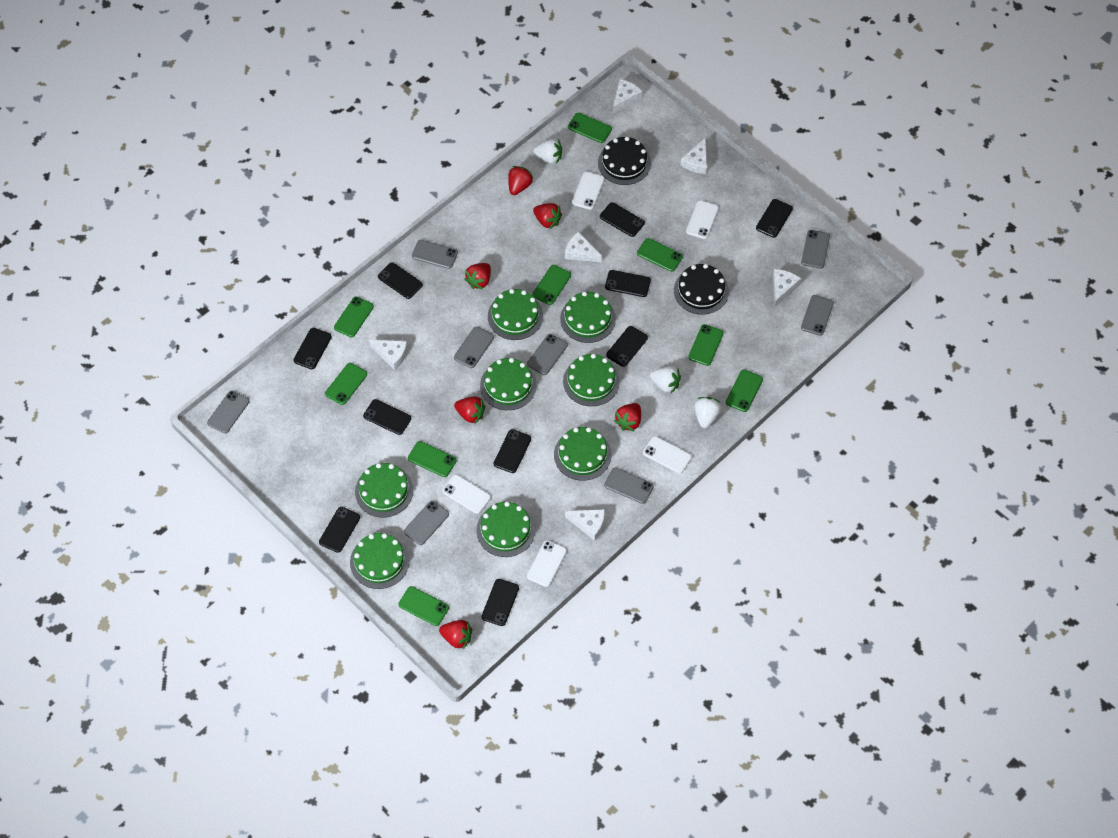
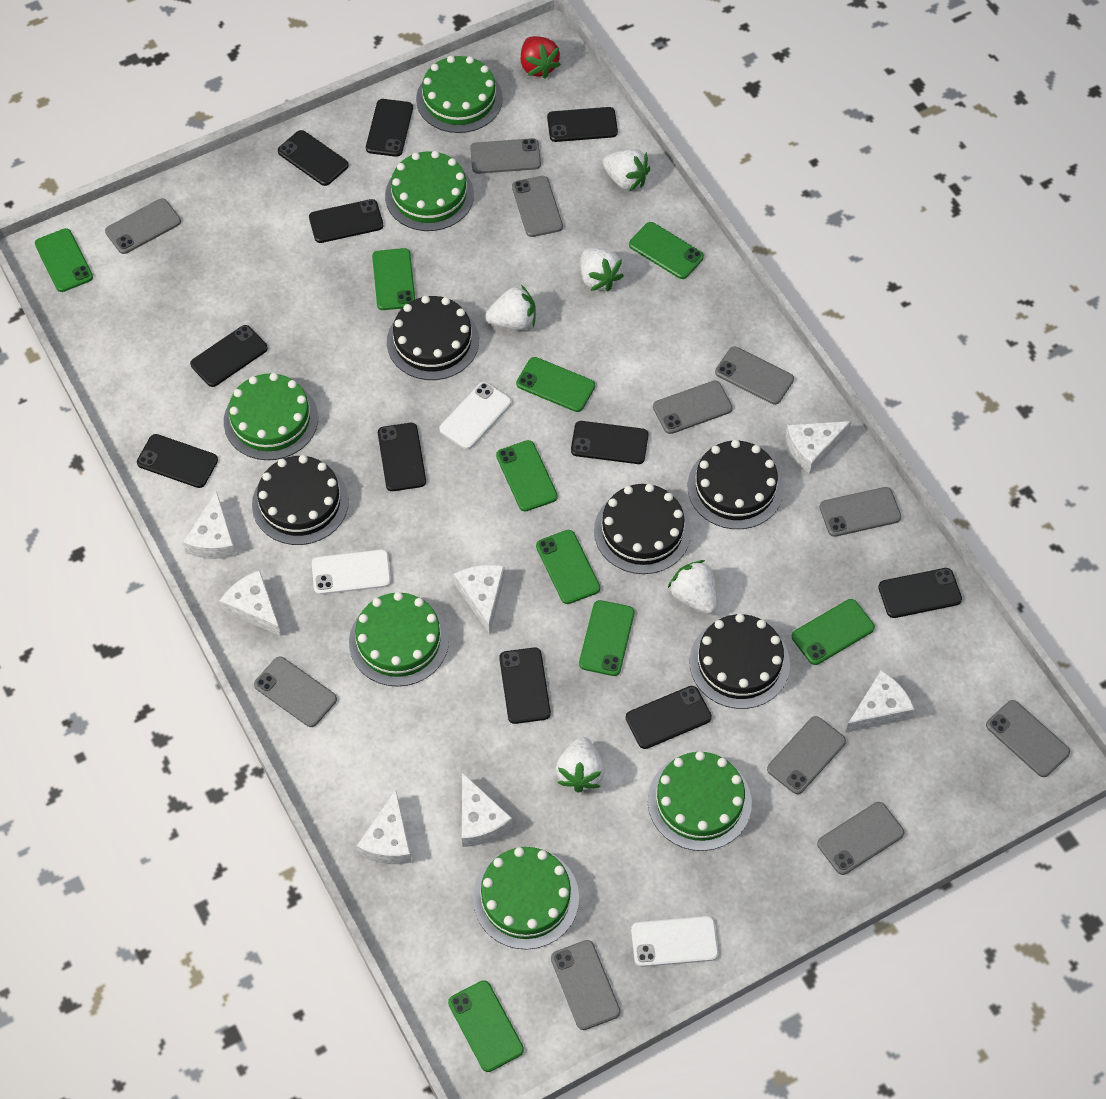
black cake: [598,137,651,185] [674,264,729,315] = 2 -> [252,455,349,545] [387,296,479,380] [594,484,691,574] [687,440,784,529] [690,614,790,709] = 5
black phone: [293,328,332,369] [319,507,360,553] [363,399,411,435] [378,262,423,299] [481,579,519,626] [494,429,531,473] [600,202,645,237] [605,270,651,297] [606,326,648,367] [756,199,793,238] = 10 -> [137,434,218,488] [190,325,268,387] [278,130,349,186] [309,199,383,243] [366,99,413,157] [378,423,426,491] [499,648,551,724] [547,107,618,142] [571,421,648,464] [626,686,712,749] [878,568,962,618] = 11
green cake: [350,533,409,589] [355,463,413,517] [476,501,535,557] [480,358,537,410] [488,289,543,340] [554,427,612,481] [560,291,616,343] [563,354,620,406] = 8 -> [224,373,318,460] [349,592,449,687] [385,151,474,231] [416,56,503,133] [473,847,579,950] [648,751,752,851] = 6
grey phone: [207,390,249,434] [404,501,449,545] [412,240,458,269] [454,327,494,368] [527,334,568,375] [604,467,654,504] [801,230,830,269] [801,295,834,336] = 8 -> [105,198,181,254] [254,657,337,727] [470,138,541,174] [512,176,563,237] [551,940,620,1030] [653,381,732,434] [715,347,794,404] [767,716,846,794] [817,802,904,875] [819,487,901,537] [986,700,1070,777] = 11
red strawberry: [439,620,472,649] [454,396,486,424] [464,263,491,289] [508,166,534,195] [533,203,562,229] [614,403,641,431] = 6 -> [521,36,561,79] = 1
white cheese: [369,340,408,370] [565,232,602,262] [565,509,605,541] [613,79,642,113] [681,138,707,174] [773,269,801,306] = 6 -> [183,491,236,559] [220,570,281,636] [357,790,412,864] [454,565,505,634] [462,773,513,847] [785,421,851,474] [846,670,915,733] = 7
white phone: [442,475,491,514] [527,540,567,587] [572,172,605,210] [643,436,692,474] [686,200,719,239] = 5 -> [312,549,391,595] [439,382,512,449] [631,916,719,967] = 3
white strawberry: [533,139,562,164] [650,366,681,393] [694,397,721,428] = 3 -> [485,285,536,330] [556,737,605,793] [581,248,624,292] [603,149,650,192] [668,560,718,614] = 5

